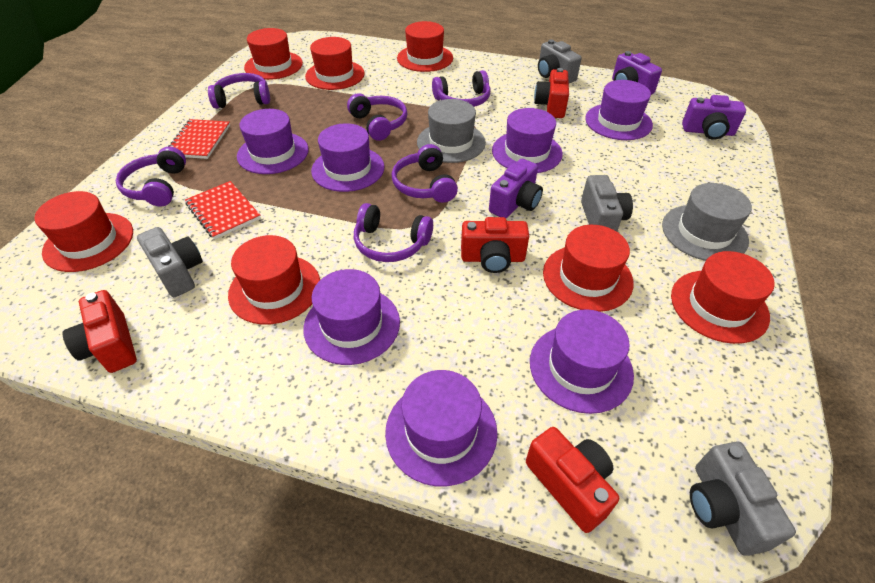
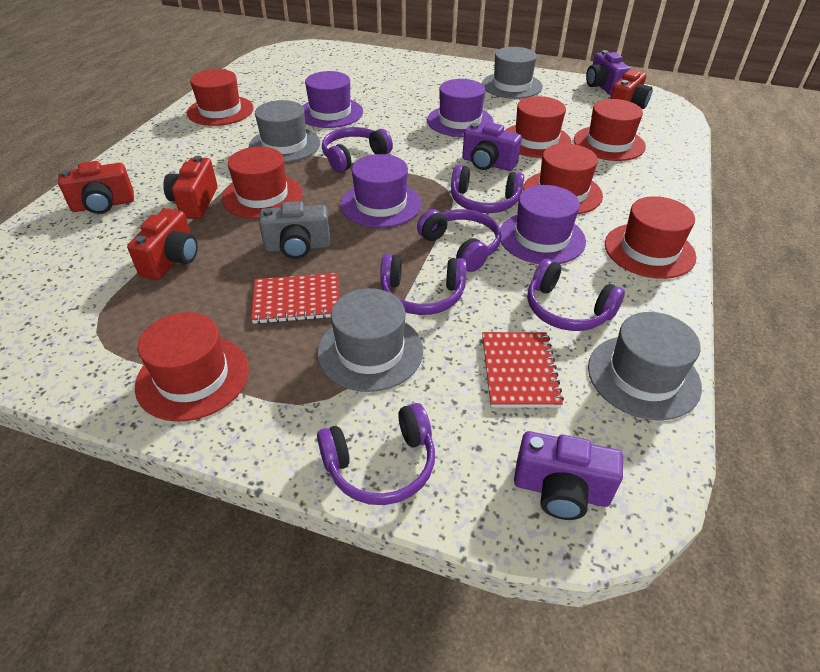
grey camera: [137,227,203,297] [538,39,582,83] [581,175,633,232] [690,441,796,556] = 4 -> [259,201,330,259] = 1
grey hat: [417,99,486,163] [662,183,752,261] = 2 -> [249,100,320,163] [317,288,423,392] [482,47,543,99] [588,312,702,420] = 4
purple hat: [237,109,309,174] [303,269,400,365] [311,123,385,192] [385,370,497,486] [492,108,563,173] [530,309,634,414] [585,80,653,140] = 7 -> [302,71,363,128] [341,154,421,228] [427,79,494,137] [500,185,586,264] = 4

